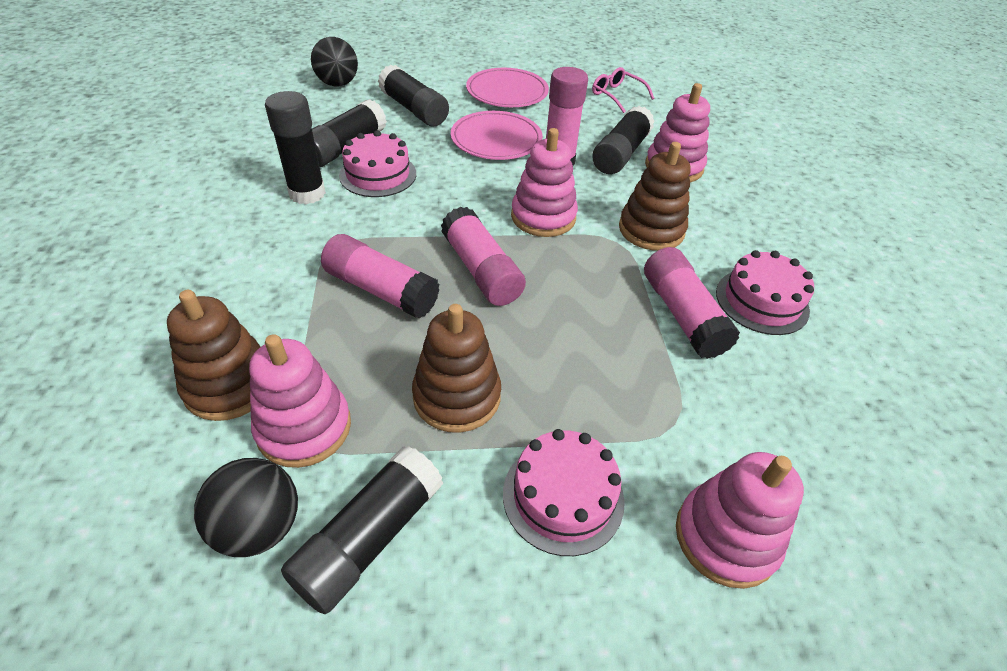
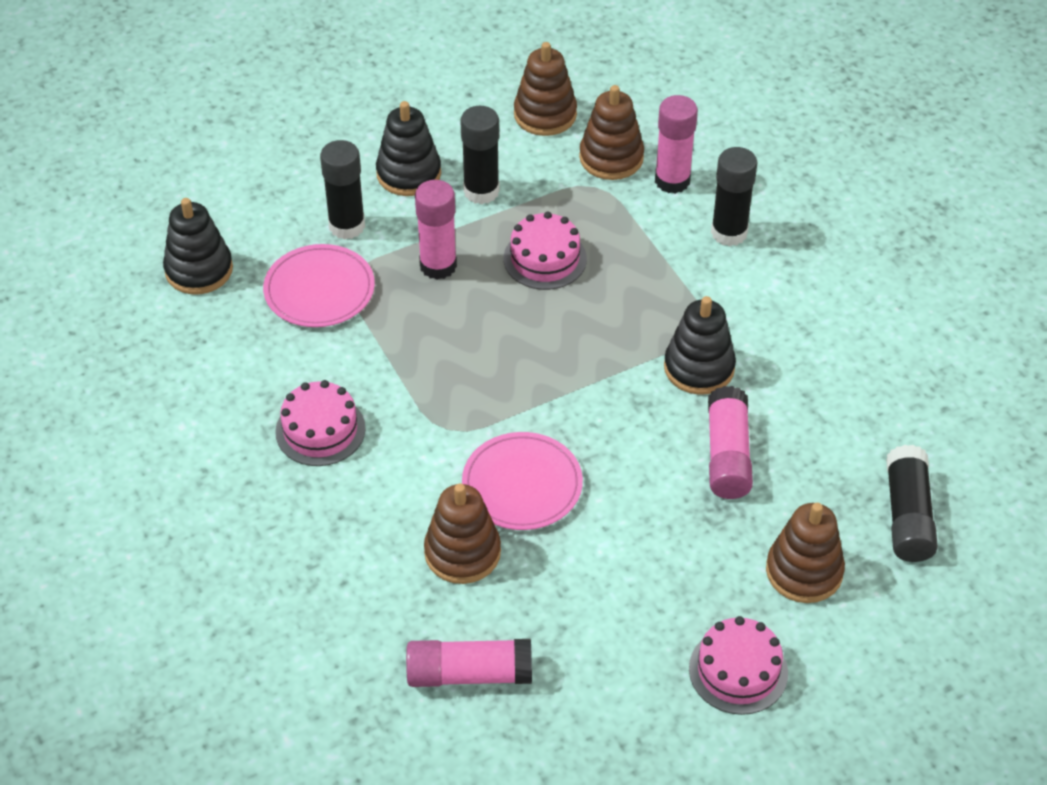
black ball: [194,458,298,557] [311,37,358,86] = 2 -> none = 0
black glue stick: [265,91,326,204] [281,446,443,614] [312,99,387,167] [378,64,449,126] [592,106,655,174] = 5 -> [320,140,365,239] [460,106,500,204] [711,147,758,246] [886,445,938,562] = 4
black stacking toy: none = 0 -> [163,198,233,294] [376,101,441,196] [664,296,736,395] = 3
brown stacking toy: [167,290,261,421] [412,304,501,433] [619,142,691,251] = 3 -> [424,484,501,584] [514,42,577,136] [579,85,644,180] [766,503,845,603] = 4
pink glasses: [592,67,654,113] = 1 -> none = 0
pink stacking toy: [249,334,351,468] [511,128,578,237] [645,83,710,182] [676,452,804,589] = 4 -> none = 0

